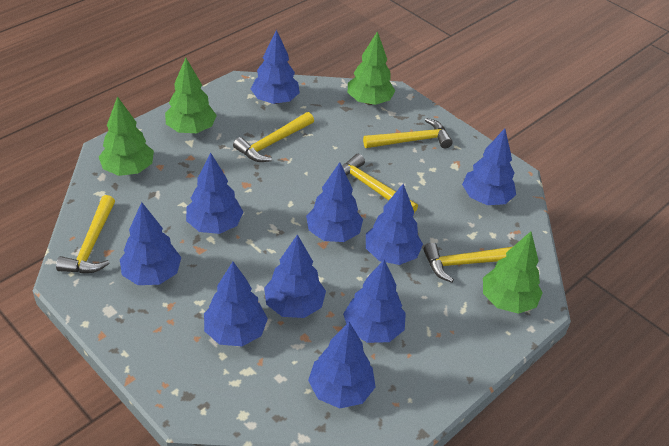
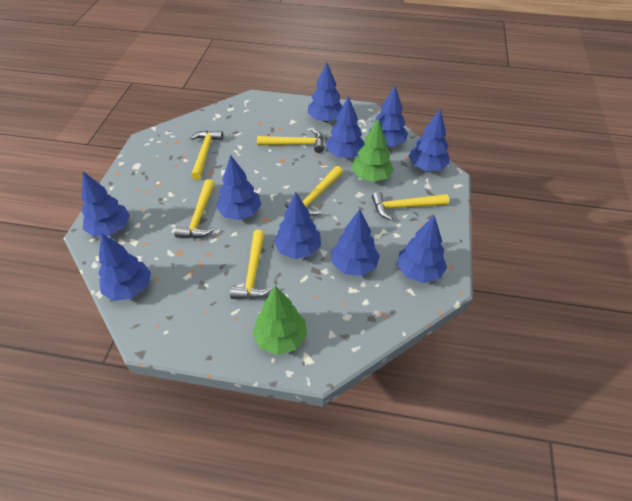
green tree: [99,96,154,176] [165,58,217,133] [348,31,395,105] [483,231,543,314] = 4 -> [252,286,307,355] [352,118,394,182] = 2
yellow hammer: [56,195,115,273] [233,112,314,162] [342,154,418,213] [363,118,453,148] [423,243,512,283] = 5 -> [174,179,215,238] [190,130,223,180] [230,230,273,299] [257,129,324,153] [285,166,343,216] [372,192,449,221] = 6

